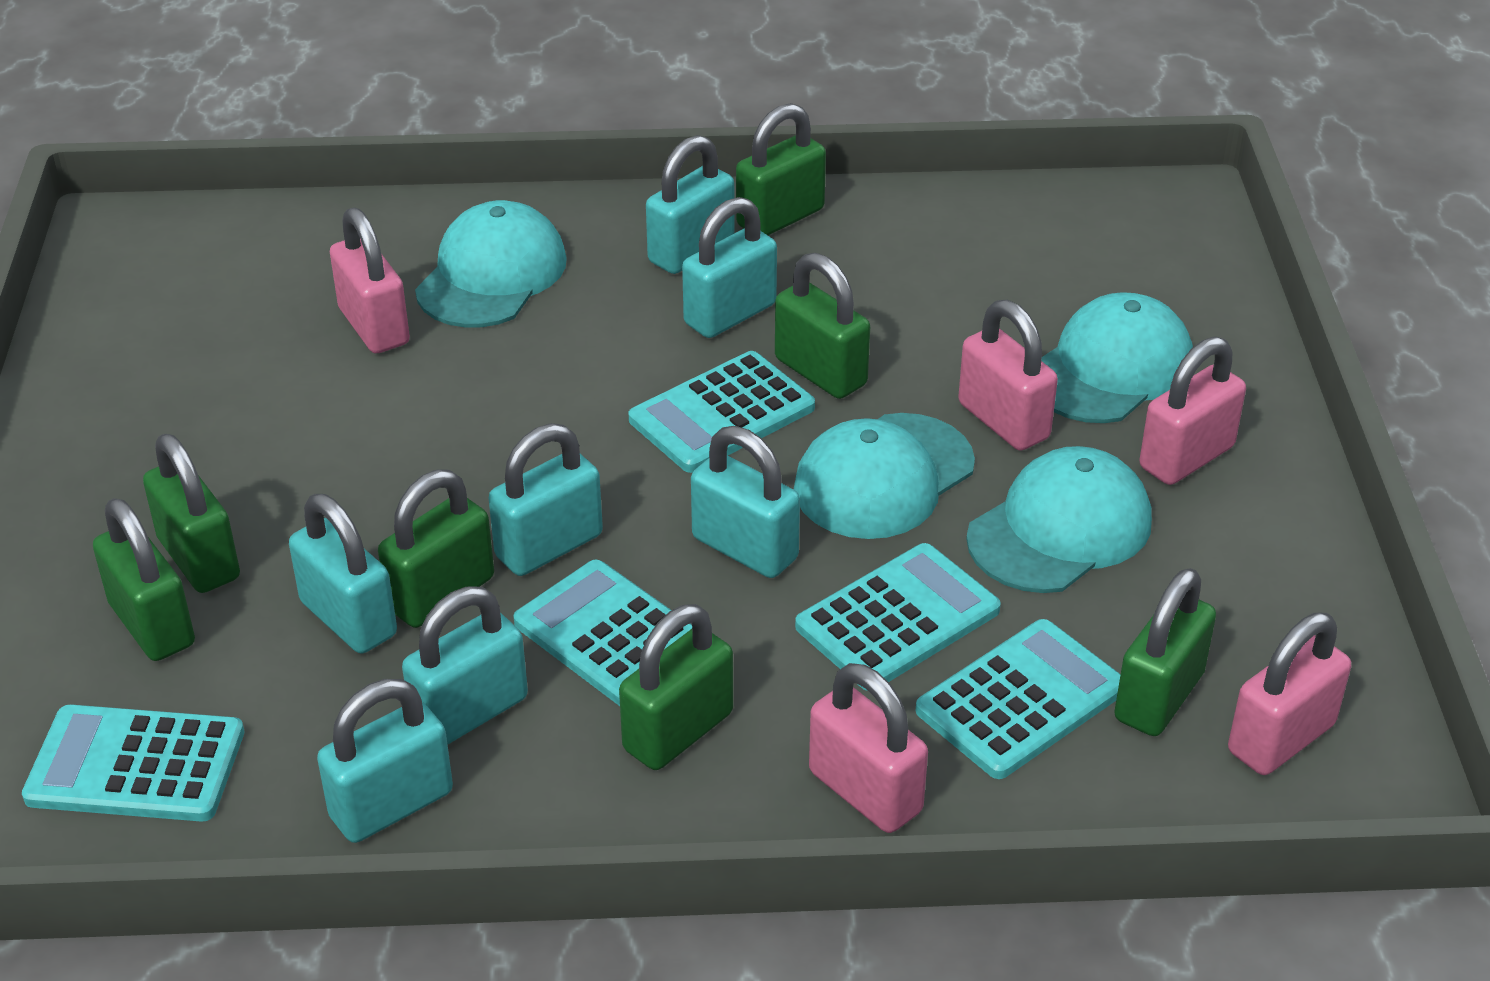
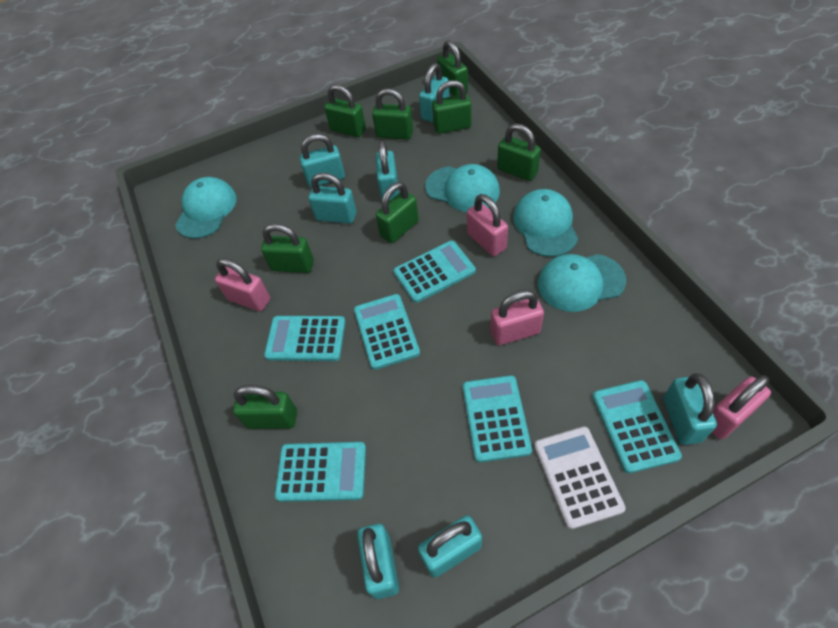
green padlock: [93,498,195,661] [143,434,240,593] [378,469,494,628] [619,604,733,770] [736,103,826,235] [775,253,870,399] [1114,568,1216,736] = 7 -> [233,385,297,429] [261,223,314,273] [324,85,366,137] [372,88,413,140] [376,182,419,243] [432,80,471,134] [437,40,468,96] [497,123,541,181] = 8
pink padlock: [330,207,410,353] [809,663,928,833] [958,300,1058,451] [1139,336,1246,485] [1228,613,1351,775] = 5 -> [215,258,270,311] [467,194,508,256] [490,290,544,345] [711,375,771,439] = 4
turquoise calculator: [22,704,244,822] [513,560,692,706] [628,351,815,473] [795,543,1001,691] [916,619,1121,779] = 5 -> [264,316,346,361] [275,442,366,502] [354,294,420,370] [394,241,476,303] [463,375,532,462] [592,380,682,473] = 6
white calculator: none = 0 -> [534,427,626,529] = 1

